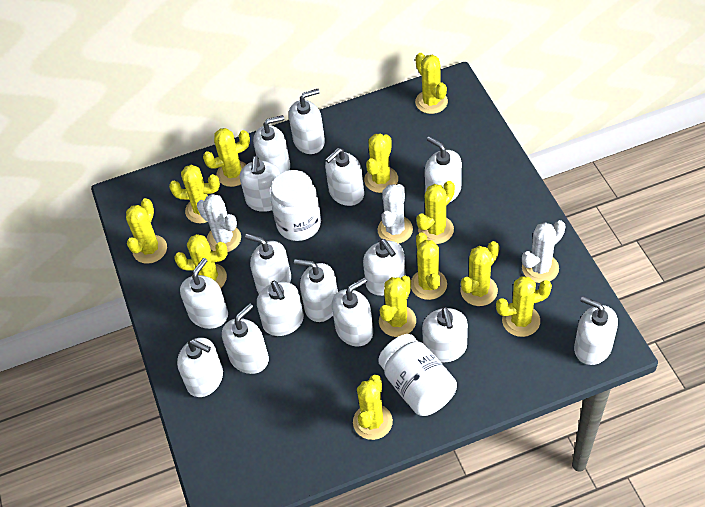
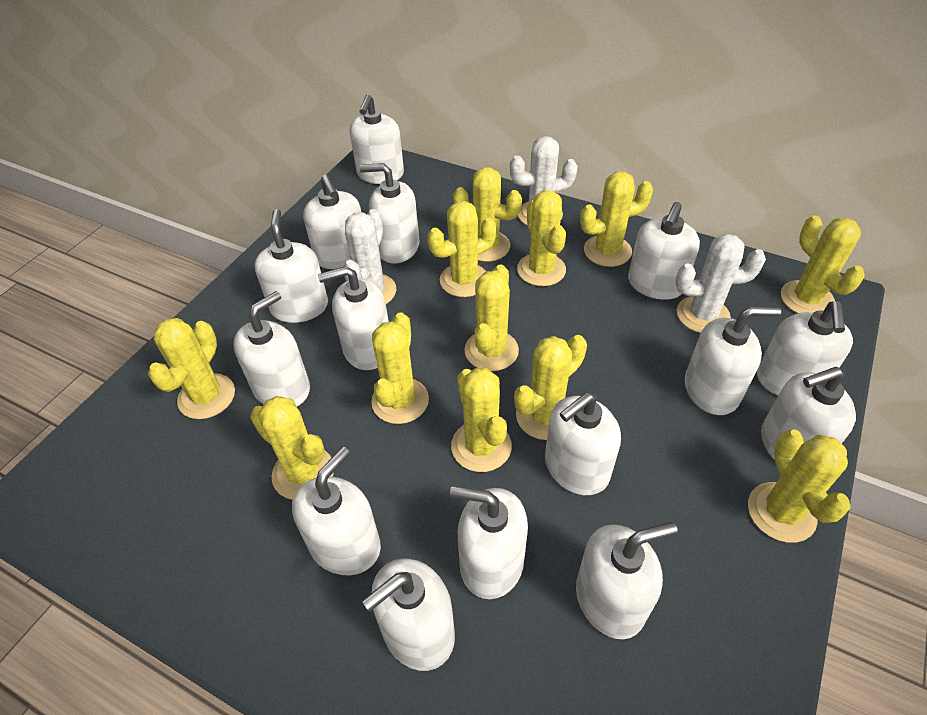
white jar: [270,170,321,241] [378,334,457,416] = 2 -> none = 0

